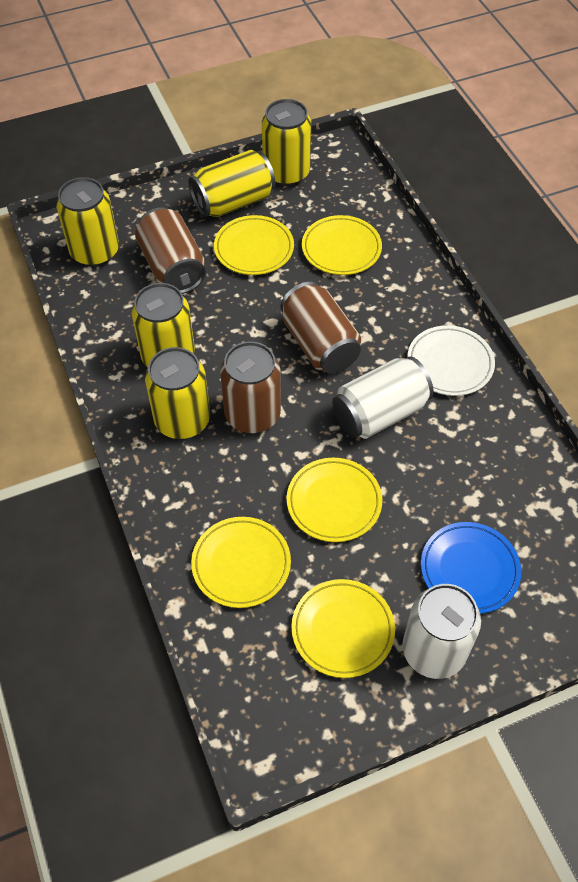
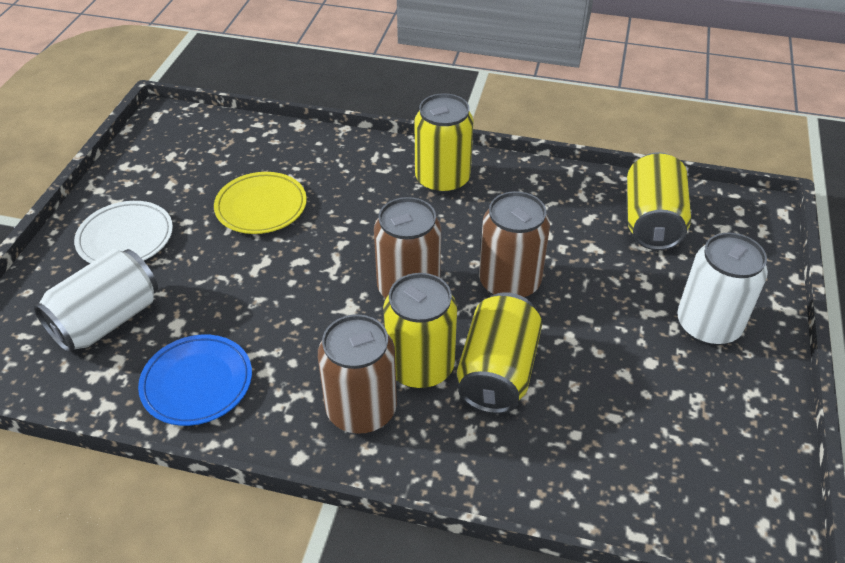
yellow can: [57,177,119,267] [132,283,195,367] [145,347,210,439] [188,150,275,217] [262,99,311,186] = 5 -> [383,273,457,389] [415,93,474,194] [457,292,542,414] [627,152,691,250] = 4
yellow plate: [191,517,291,608] [214,215,294,275] [287,458,382,542] [291,579,395,678] [302,215,382,275] = 5 -> [214,172,307,234] = 1

